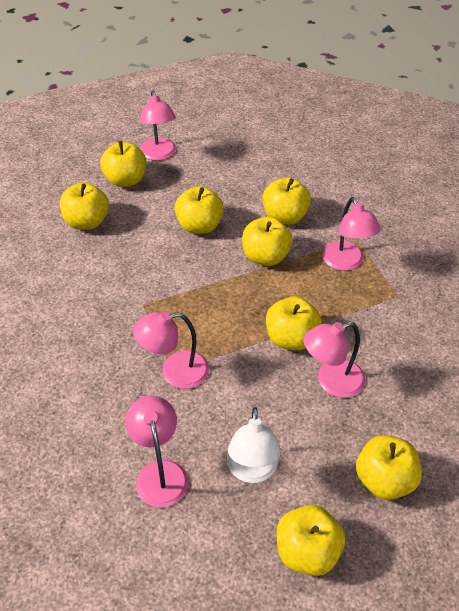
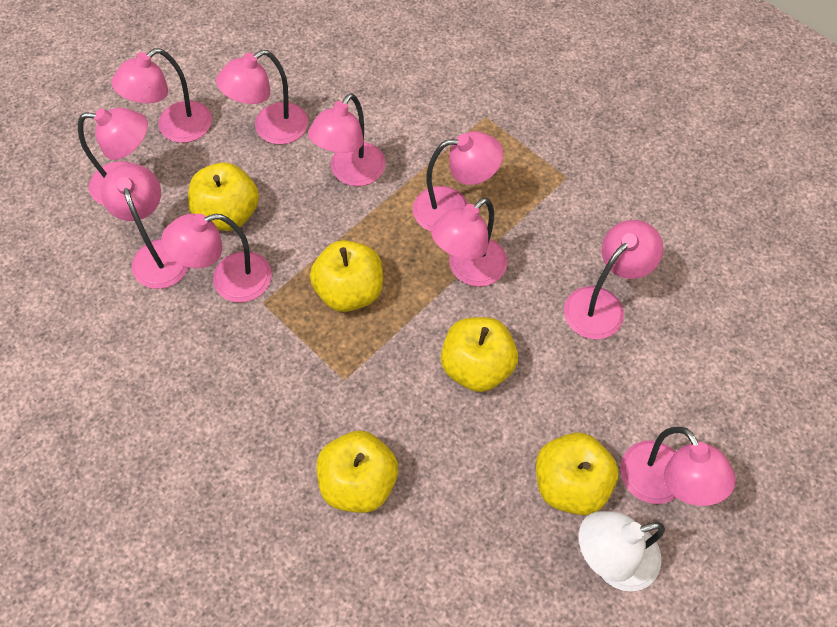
pink lamp: [125,396,188,508] [133,311,209,389] [140,90,176,161] [303,321,365,398] [322,197,381,271] = 5 -> [78,108,148,205] [101,163,189,289] [111,48,212,143] [161,214,272,302] [216,50,308,144] [308,93,386,186] [413,131,503,231] [431,197,507,287] [564,220,663,339] [620,427,736,506] = 10
yellow apple: [60,182,109,230] [100,141,146,187] [175,186,224,234] [242,217,293,266] [263,177,311,224] [266,296,321,350] [277,505,345,576] [356,435,422,500] = 8 -> [188,163,259,231] [310,240,383,312] [317,431,398,513] [441,317,518,392] [536,432,619,515] = 5

